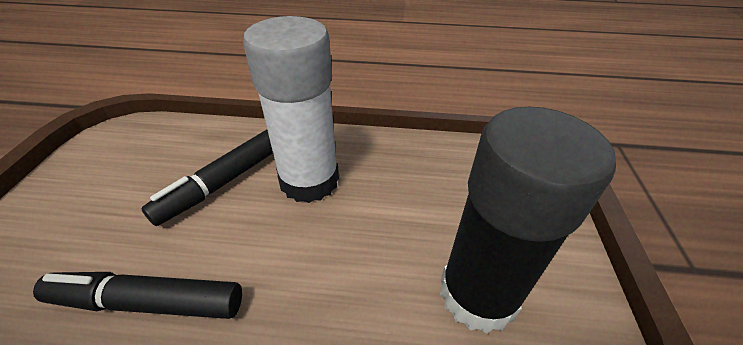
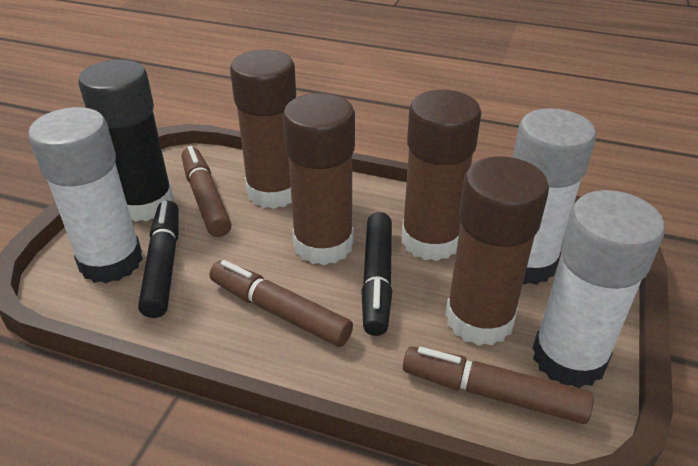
brown glue stick: none = 0 -> [230,50,296,209] [283,93,355,265] [402,90,481,261] [446,156,549,346] = 4
brown marker: none = 0 -> [182,146,231,237] [210,260,353,347] [403,347,594,424] = 3
white glue stick: [243,16,339,203] = 1 -> [28,107,143,283] [513,108,596,285] [533,190,665,388] = 3

